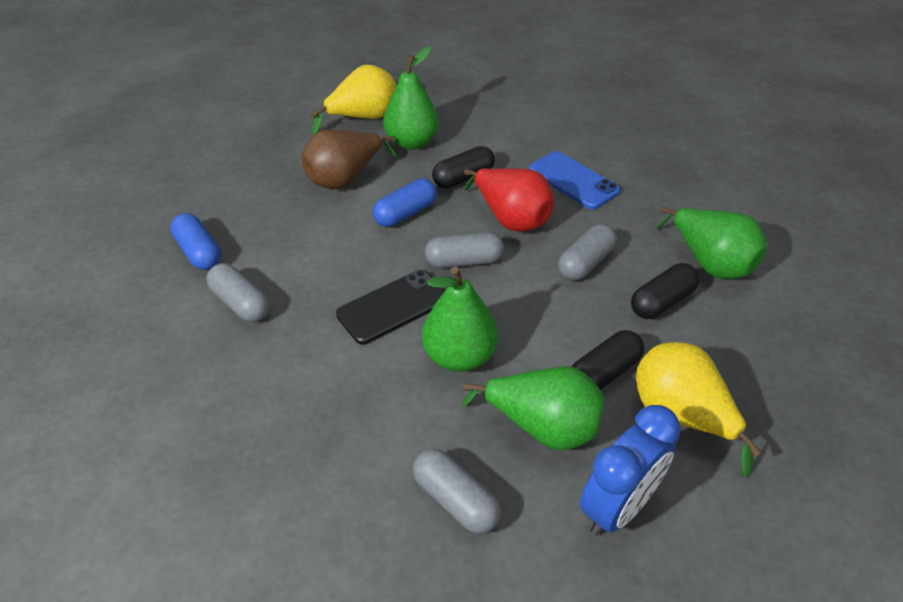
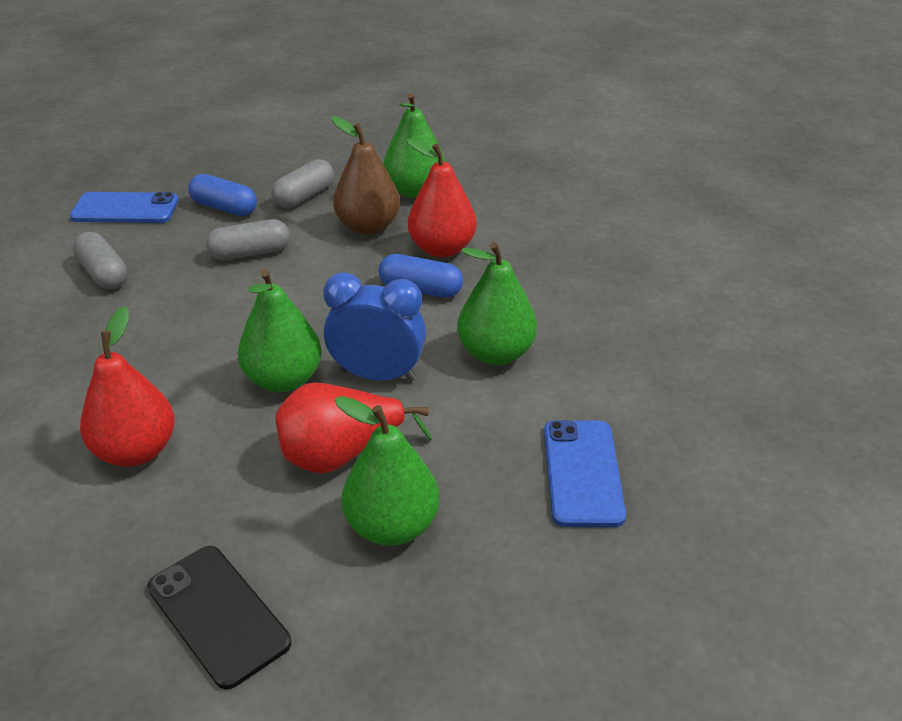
black capsule: [432,146,495,189] [572,330,644,390] [631,263,699,319] = 3 -> none = 0
blue phone: [529,151,620,209] = 1 -> [70,192,179,223] [544,420,626,527] = 2
grey capsule: [206,263,270,322] [413,448,501,534] [425,232,504,268] [558,224,617,281] = 4 -> [73,232,128,289] [206,219,290,260] [271,159,334,208] = 3
red pear: [464,168,554,232] = 1 -> [80,306,175,467] [275,382,432,473] [406,139,476,258] = 3
yellow pear: [311,65,396,135] [636,342,762,477] = 2 -> none = 0

